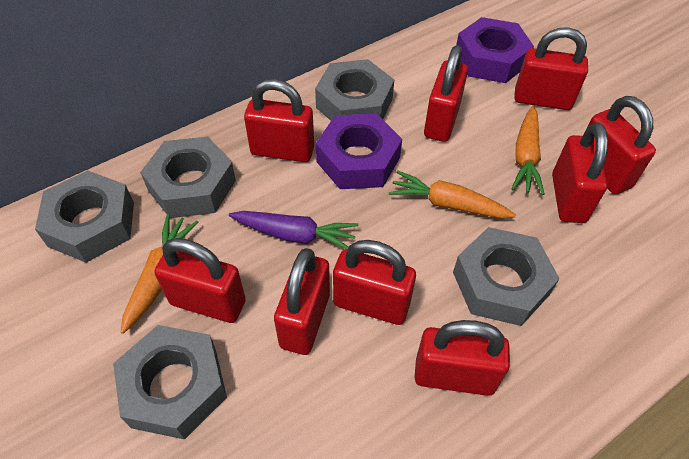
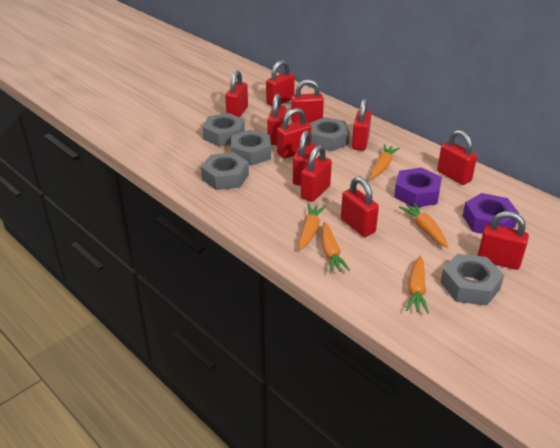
orange carrot: [121,214,198,334] [389,170,516,219] [511,106,545,195] = 3 -> [299,203,326,250] [321,222,350,273] [371,144,400,179] [399,202,448,248] [406,256,429,314] = 5
purple carrot: [229,211,358,249] = 1 -> none = 0
red padlock: [154,238,246,323] [244,79,314,162] [274,248,330,355] [333,240,416,325] [414,320,510,396] [424,45,468,142] [514,28,588,110] [552,122,608,223] [588,96,656,194] = 9 -> [225,70,248,117] [266,60,295,106] [267,93,286,145] [277,108,311,159] [291,79,324,123] [293,130,316,186] [301,145,332,202] [341,177,379,237] [352,98,371,151] [437,130,477,185] [477,211,529,270] = 11

